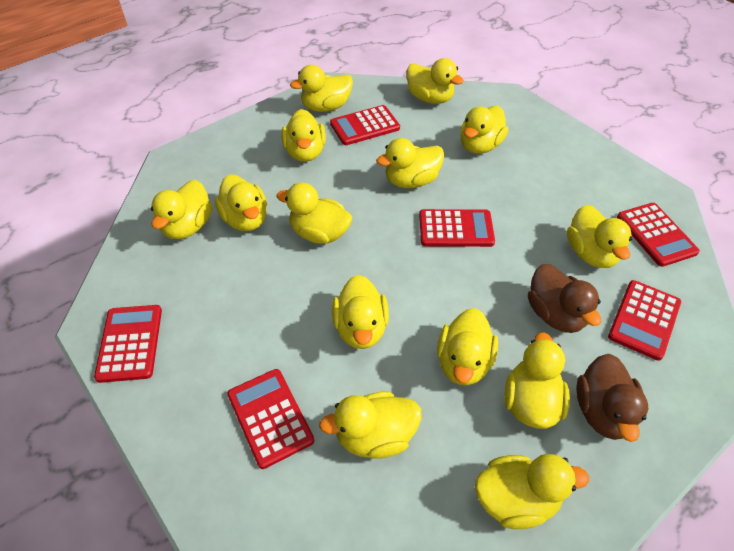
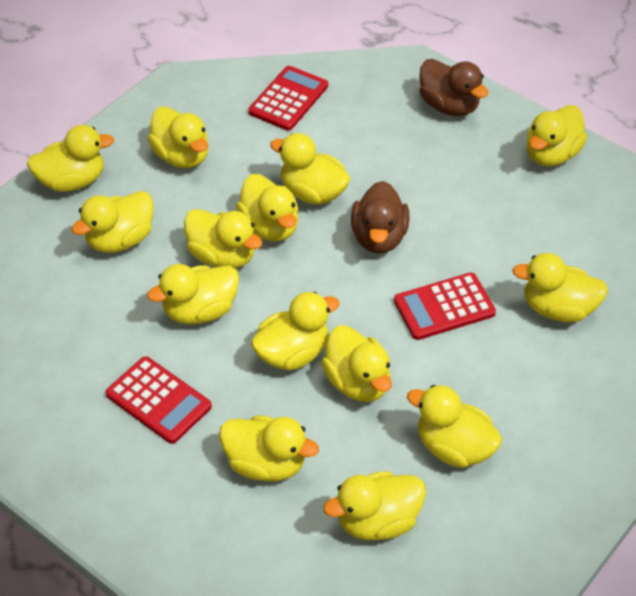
red calculator: [94,305,162,383] [227,369,314,469] [330,105,400,145] [419,209,495,247] [608,280,681,361] [617,203,700,267] = 6 -> [106,356,212,444] [248,66,328,131] [394,273,496,340] = 3

